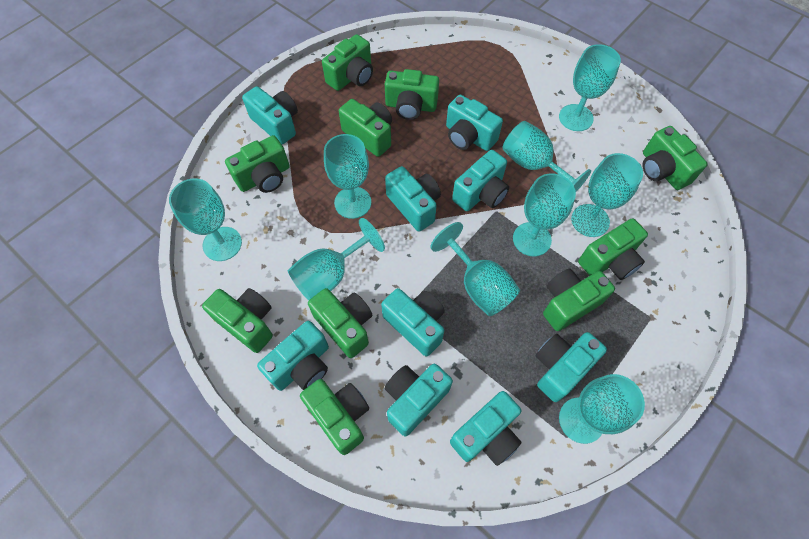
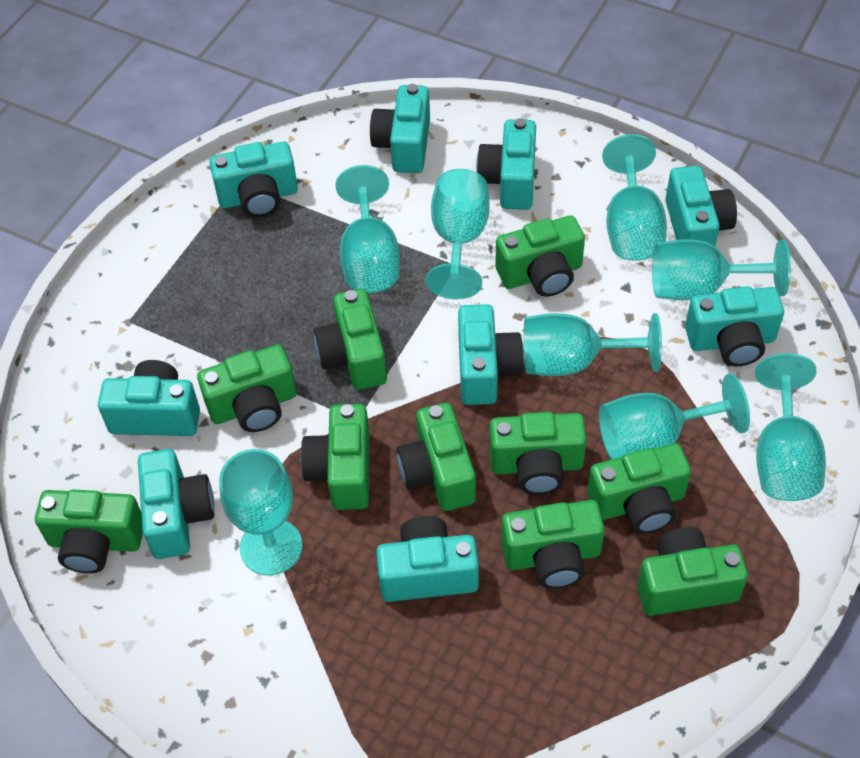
turquoise goblet: [169,179,242,261] [287,218,385,301] [324,134,371,219] [430,222,520,316] [503,121,591,192] [513,173,576,256] [559,44,621,131] [559,374,645,444] [571,153,643,237] = 9 -> [219,449,303,576] [335,165,400,293] [426,169,490,299] [523,313,662,376] [599,374,750,460] [602,134,667,261] [652,239,791,300] [755,353,826,501] = 8

